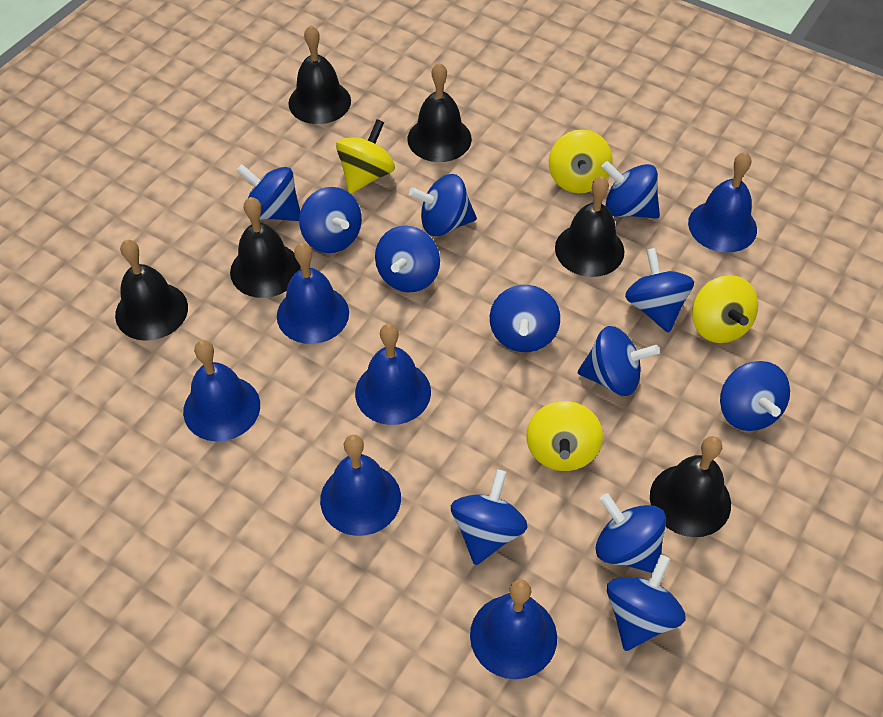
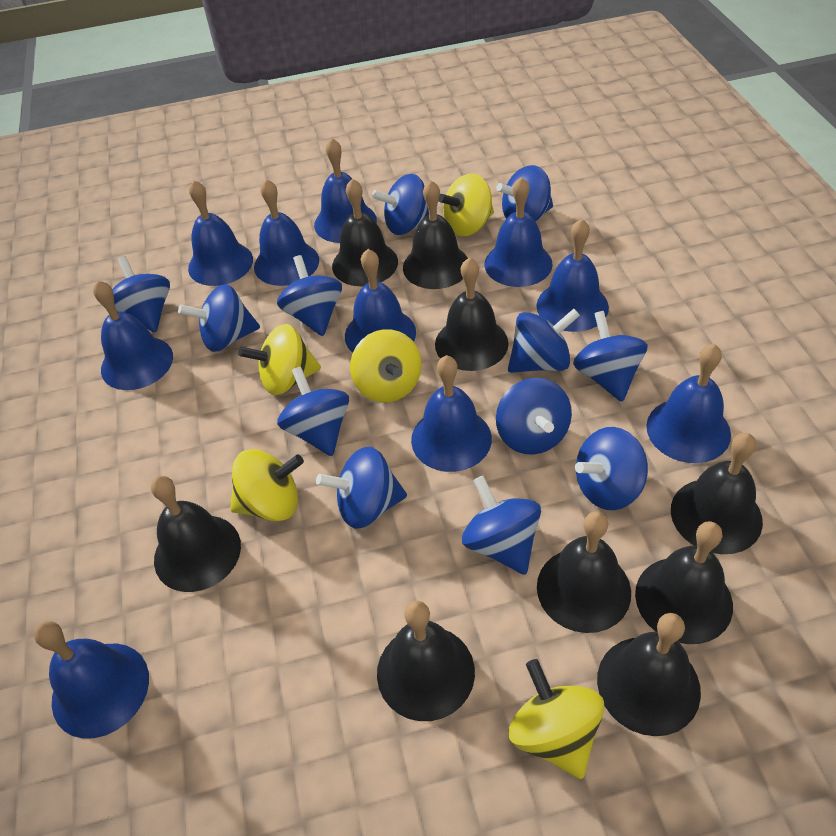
black bell: [115,240,188,341] [230,197,301,298] [288,25,351,124] [407,63,472,162] [555,176,624,277] [650,436,731,537] = 6 -> [151,476,241,592] [332,178,398,286] [377,601,475,721] [403,180,468,289] [435,257,509,371] [537,511,631,633] [597,613,701,736] [635,521,733,644] [671,433,763,554] = 9
blue bell: [183,340,260,441] [277,243,349,344] [320,435,401,536] [355,324,431,425] [470,579,557,679] [688,152,757,253] = 6 -> [34,621,149,739] [93,280,173,390] [188,180,253,286] [254,179,319,286] [314,138,377,243] [345,249,416,353] [411,355,492,472] [485,177,553,287] [536,219,609,332] [646,344,731,463] = 10
yellow spinning top: [336,119,395,194] [526,401,603,471] [549,129,613,194] [692,275,758,343] = 4 -> [230,449,304,521] [238,324,321,395] [350,329,422,403] [438,173,494,236] [509,659,605,779] = 5

